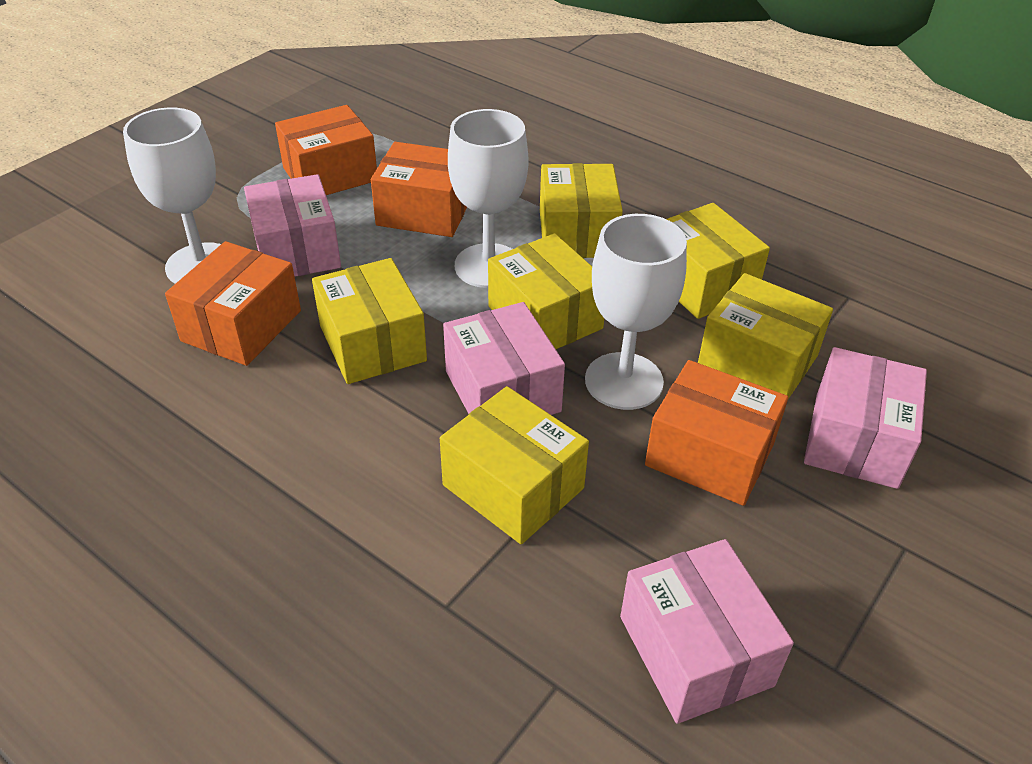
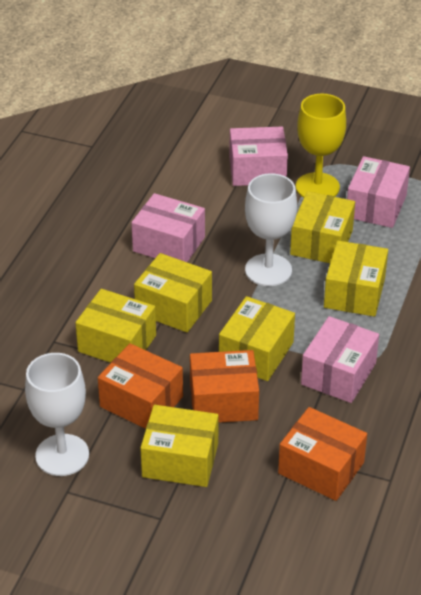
orange box: [165,241,301,366] [275,105,377,195] [371,142,467,237] [645,360,788,506] = 4 -> [98,343,183,429] [190,350,259,423] [278,407,367,501] = 3
white goblet: [123,107,221,284] [448,109,528,288] [585,214,687,410] = 3 -> [25,353,89,476] [245,173,297,286] = 2
yellow goblet: none = 0 -> [296,94,346,197] = 1

